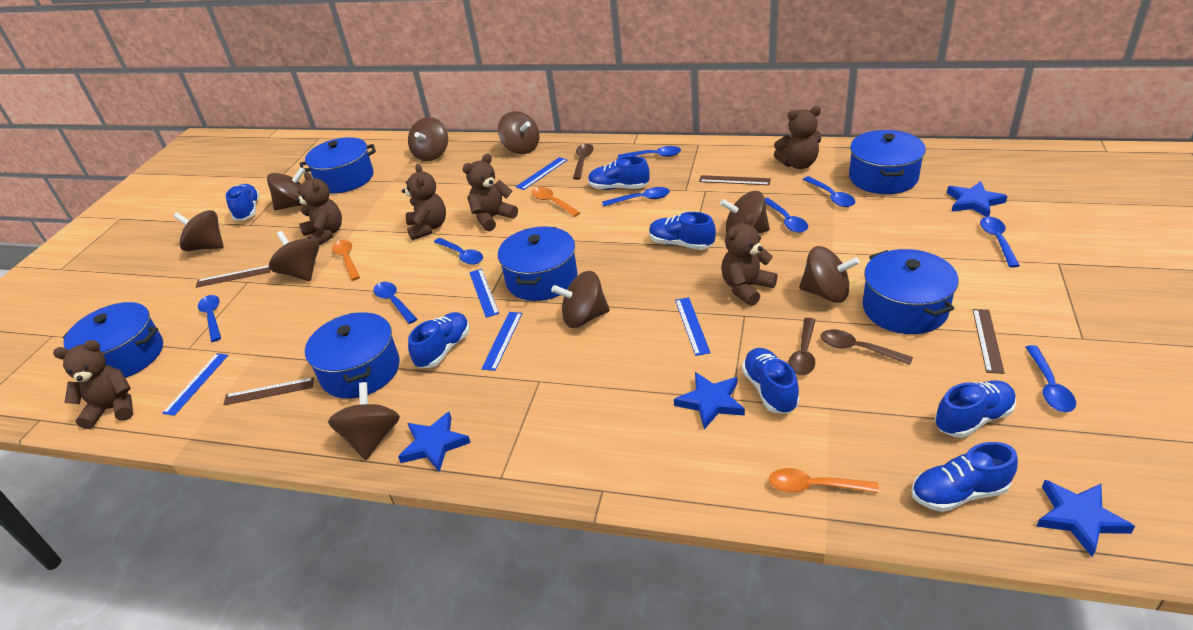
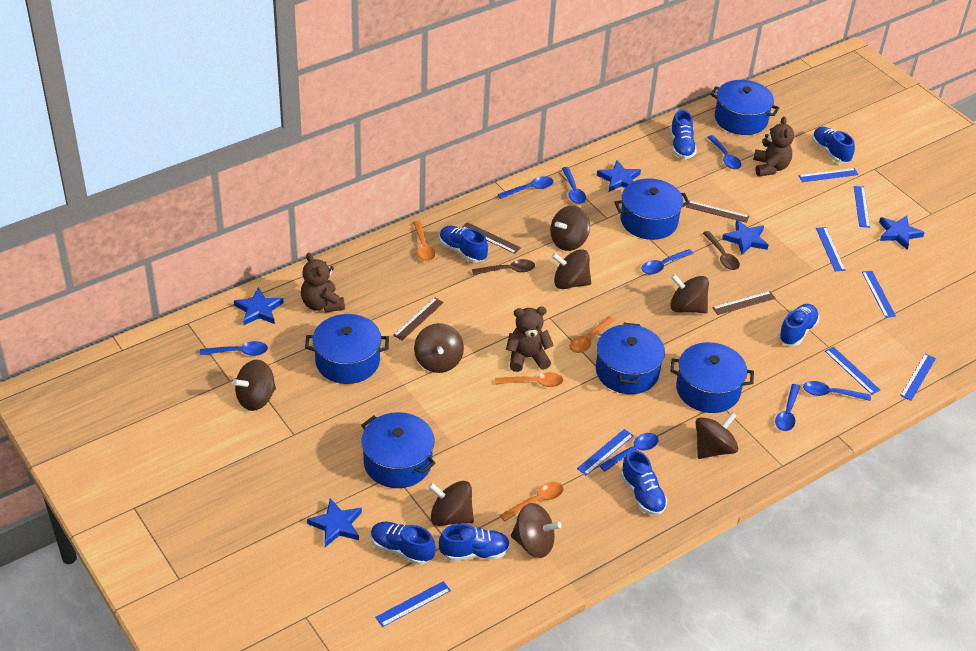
blue ruler: [162,353,228,416] [469,269,499,318] [481,312,522,371] [516,157,567,190] [675,297,711,356] = 5 -> [375,581,451,627] [577,429,634,476] [798,168,859,182] [816,227,845,271] [825,347,880,395] [854,186,870,228] [862,271,896,318] [900,354,936,401] = 8
blue spoon: [198,295,221,342] [373,282,417,324] [434,238,483,265] [602,187,670,207] [618,146,681,159] [765,198,808,233] [803,176,855,207] [980,217,1020,268] [1025,345,1076,412] = 9 -> [200,341,268,356] [498,176,554,199] [562,167,586,204] [599,433,659,472] [642,249,693,275] [708,135,742,169] [775,384,800,431] [803,381,871,401] = 8
blue star: [398,412,471,472] [674,372,745,430] [947,181,1007,217] [1036,480,1135,557] = 4 -> [234,287,284,325] [307,498,362,547] [597,160,641,192] [722,219,769,255] [879,216,925,250] = 5
brown spinning top: [173,210,224,251] [267,167,305,210] [269,231,319,281] [328,382,400,460] [408,117,448,161] [498,111,539,154] [551,271,610,328] [720,191,770,234] [799,246,860,303] = 9 -> [232,360,276,411] [414,323,464,373] [428,481,474,526] [511,503,561,558] [550,206,590,251] [552,249,591,289] [670,274,709,313] [696,412,738,459] = 8
brown spoon: [573,144,594,180] [788,318,815,375] [820,330,913,365] = 3 -> [472,259,535,275] [703,231,740,270] = 2
brown teddy bear: [53,340,133,429] [296,172,342,245] [402,164,446,241] [462,154,518,231] [721,214,778,306] [774,106,821,169] = 6 -> [301,253,345,313] [506,307,554,372] [753,116,794,176] = 3
orange spoon: [332,240,360,281] [532,187,580,217] [769,468,879,493] = 3 -> [413,221,435,261] [495,372,563,387] [500,482,563,522] [570,317,615,353] = 4

